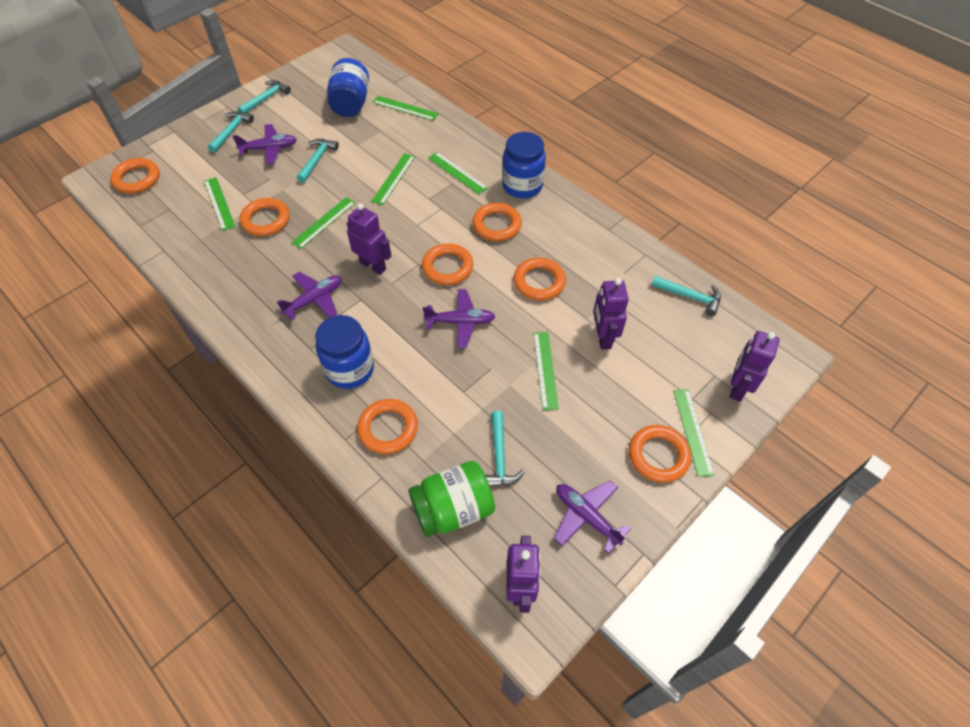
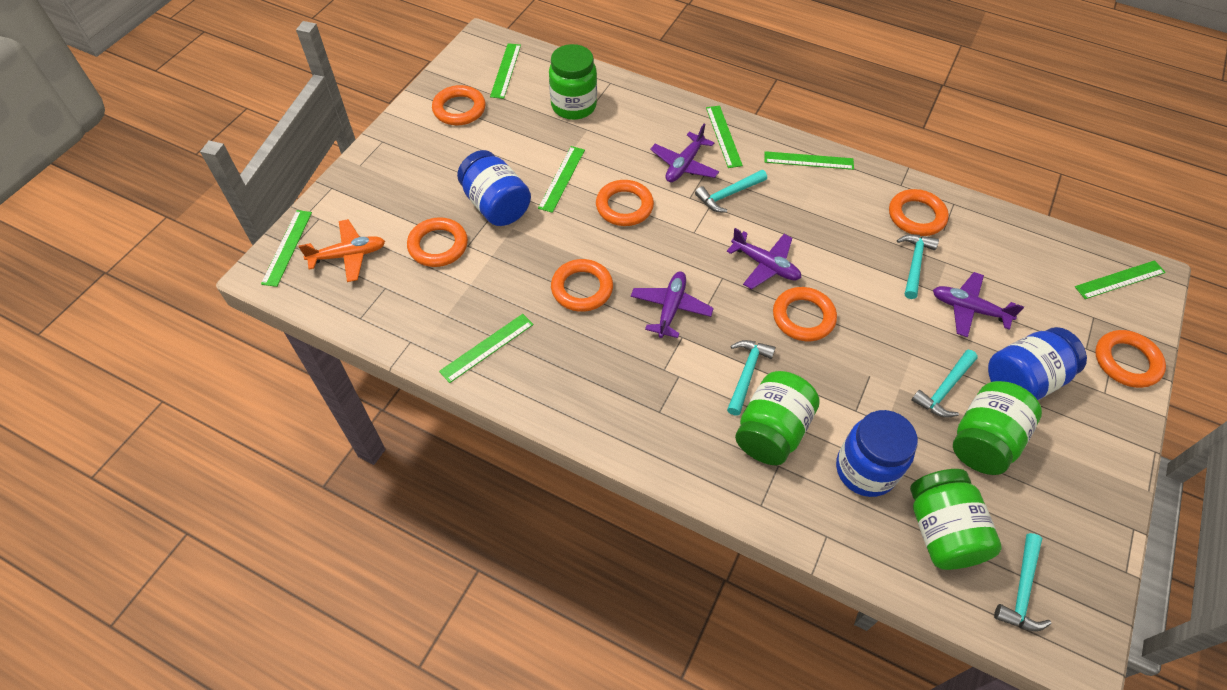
green jar: [408,461,495,537] = 1 -> [549,44,597,120] [735,371,820,465] [910,469,1002,570] [953,381,1042,475] = 4
orange plane: none = 0 -> [298,219,385,282] = 1
purple robot: [347,203,391,275] [506,536,541,613] [593,278,629,349] [730,331,780,402] = 4 -> none = 0

